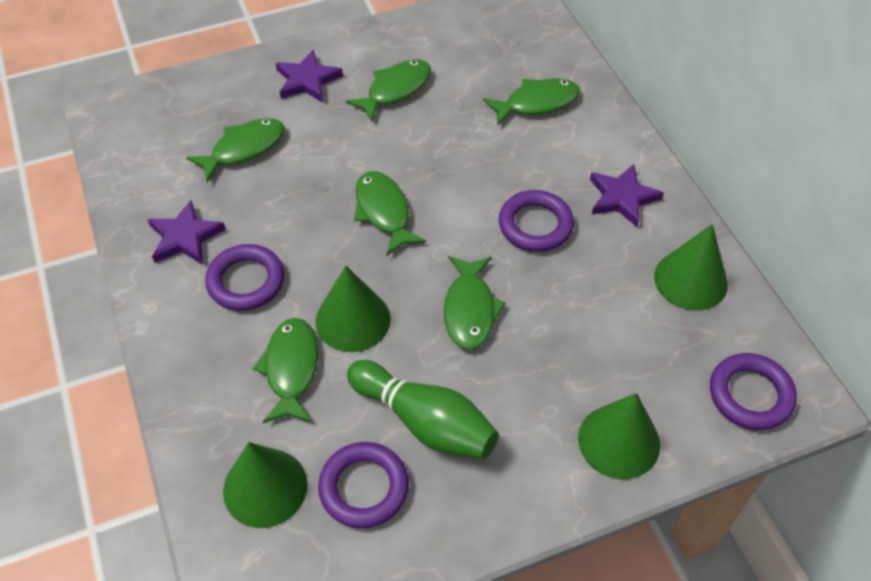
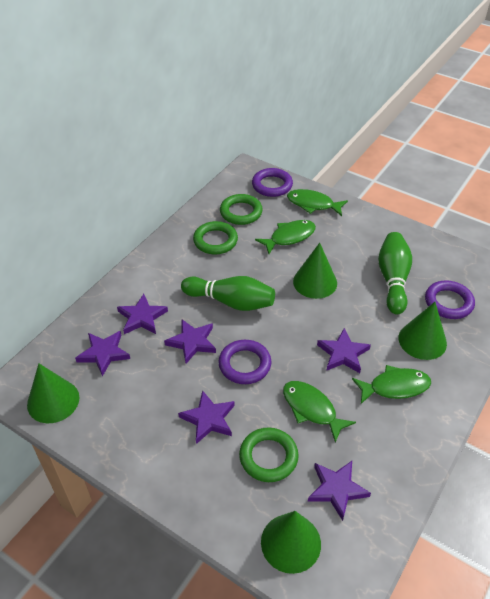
green bowling pin: [347,360,499,459] = 1 -> [181,276,275,311] [378,232,412,315] = 2
green fish: [186,118,285,183] [253,318,318,423] [346,59,431,122] [354,171,426,255] [444,256,506,350] [483,78,580,126] = 6 -> [255,220,316,254] [283,381,356,443] [287,189,348,216] [352,365,431,404] = 4
green ring: none = 0 -> [193,221,238,254] [220,194,263,225] [239,428,299,482] = 3
purple ring: [205,244,284,311] [318,442,409,528] [499,190,574,252] [710,353,797,430] = 4 -> [218,340,271,384] [252,168,293,197] [425,280,475,319] = 3
purple star: [147,200,226,265] [276,50,343,103] [590,164,664,227] = 3 -> [75,331,130,376] [117,294,168,334] [164,319,216,363] [178,390,235,444] [308,461,371,521] [317,328,371,373] = 6

